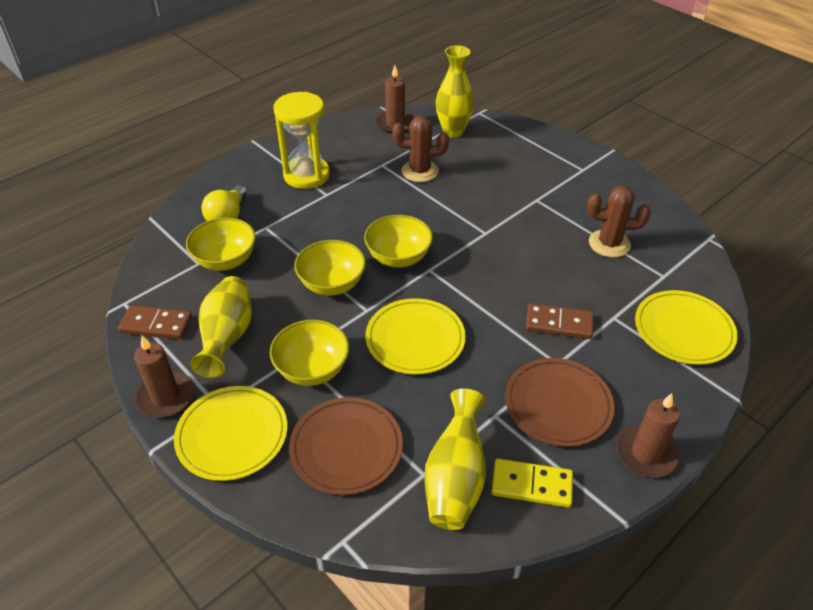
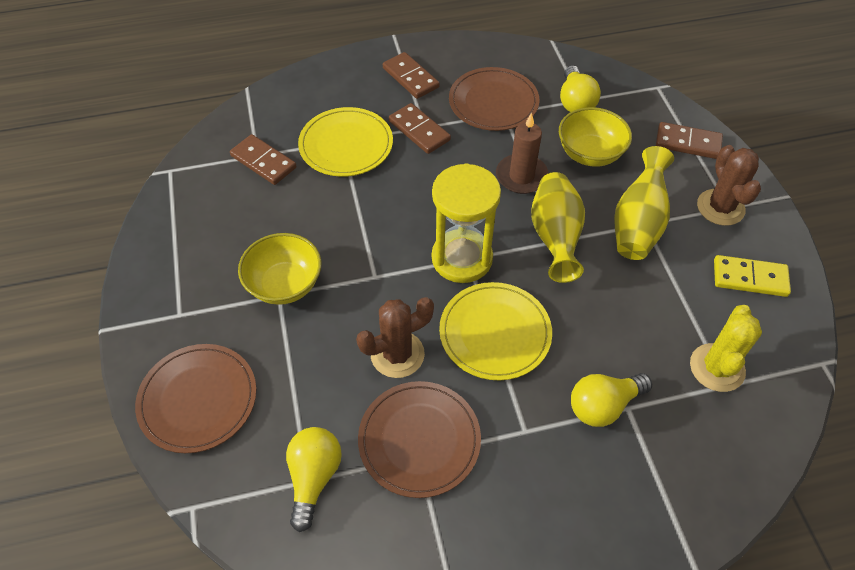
brown candle: [134,335,194,418] [376,65,415,133] [616,393,680,477] = 3 -> [496,113,549,194] = 1
brown domino: [118,305,192,339] [526,303,593,339] = 2 -> [230,134,296,185] [383,52,440,99] [389,103,451,154] [656,122,723,159] = 4
brown plate: [289,397,403,495] [505,358,615,447] = 2 -> [135,344,256,453] [358,381,481,498] [449,67,539,131] = 3
yellow bowl: [186,217,256,271] [270,320,349,386] [294,240,366,296] [364,215,433,267] = 4 -> [238,233,321,305] [559,107,632,167] = 2
yellow cactus: none = 0 -> [690,305,762,392] = 1
yellow light bulb: [201,185,247,221] = 1 -> [286,427,342,532] [560,65,601,112] [571,373,652,427] = 3
yellow plate: [174,386,287,481] [366,298,466,374] [635,290,738,365] = 3 -> [298,107,393,177] [439,282,552,381] = 2
yellow vase: [190,276,252,378] [424,389,486,530] [436,45,474,138] = 3 -> [531,172,585,283] [614,146,674,260] = 2

